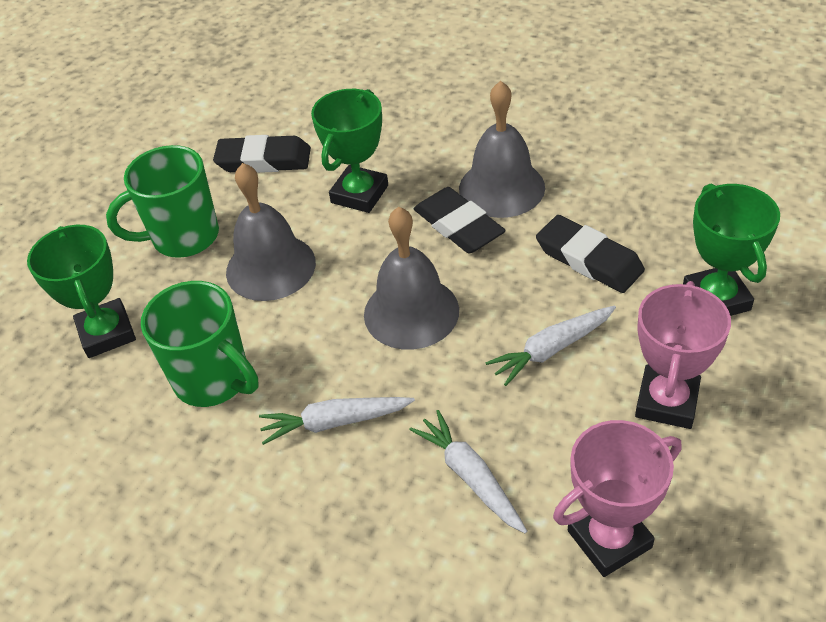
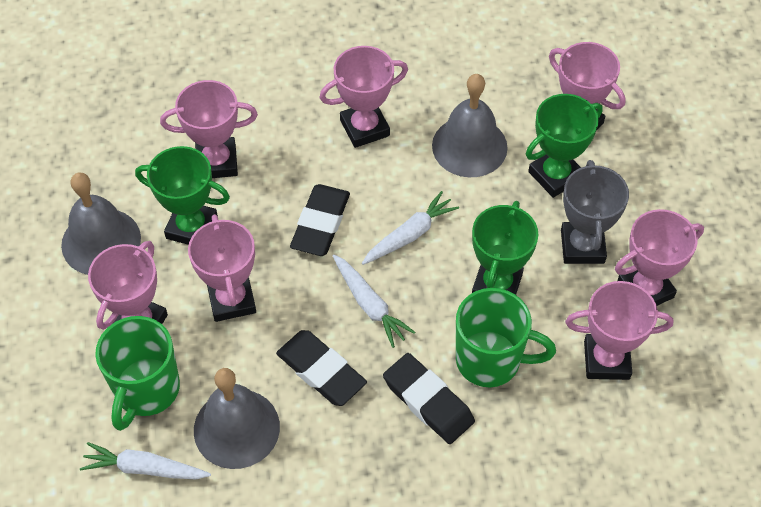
grey trophy: none = 0 -> [561,160,629,264] = 1
pink trophy: [553,420,681,577] [635,281,731,429] = 2 -> [88,241,168,330] [160,80,258,178] [188,214,256,322] [320,46,408,148] [549,42,626,129] [565,281,673,380] [615,209,704,306] = 7

